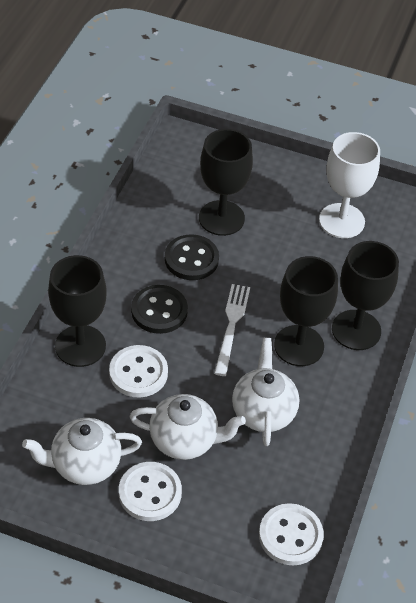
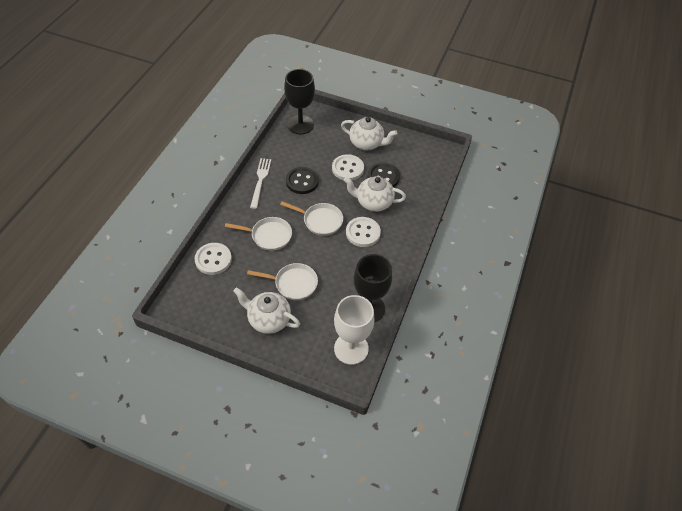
black goblet: [48,255,107,367] [199,129,253,236] [274,256,338,366] [332,241,399,350] = 4 -> [284,69,315,134] [354,254,392,323] = 2
white pan: none = 0 -> [225,217,292,251] [247,263,318,300] [280,201,343,236] = 3

